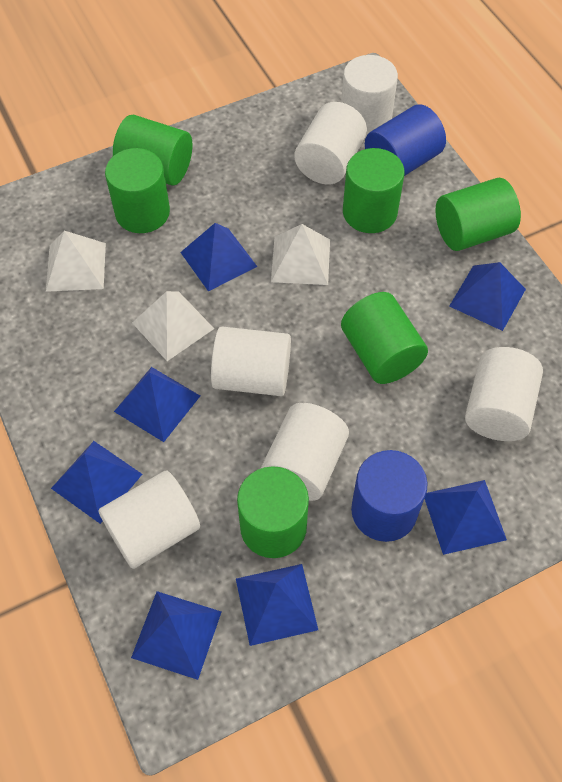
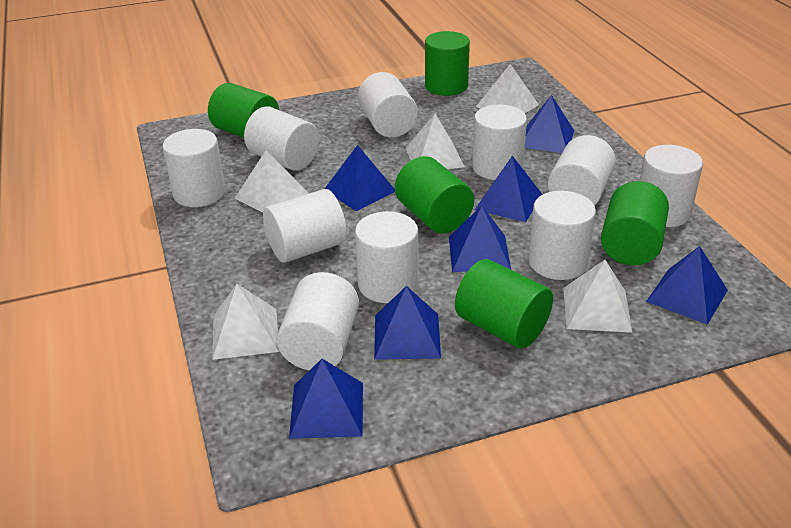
blue cylinder: [351,450,428,542] [365,104,446,176] = 2 -> none = 0
green cylinder: [105,148,170,233] [113,115,192,186] [237,466,309,558] [341,292,428,384] [343,148,404,233] [435,178,521,251] = 6 -> [208,83,279,138] [395,156,474,234] [425,31,470,96] [455,259,553,348] [601,181,669,265] = 5
white cylinder: [98,470,200,569] [211,327,291,396] [261,403,349,501] [295,102,367,185] [341,55,398,136] [465,347,543,441] = 6 -> [162,129,226,207] [244,106,319,171] [263,189,347,263] [277,272,359,371] [355,211,418,303] [358,72,418,137] [472,105,527,180] [528,191,596,280] [548,135,616,206] [639,145,703,227] = 10
white pyramid: [46,231,106,292] [132,291,214,361] [271,224,330,285] = 3 -> [212,284,279,360] [235,150,308,212] [406,113,465,169] [476,64,539,113] [563,260,632,333] = 5

